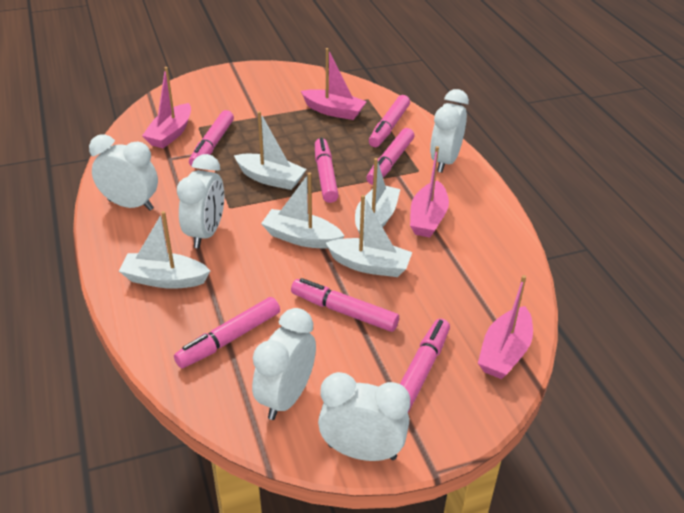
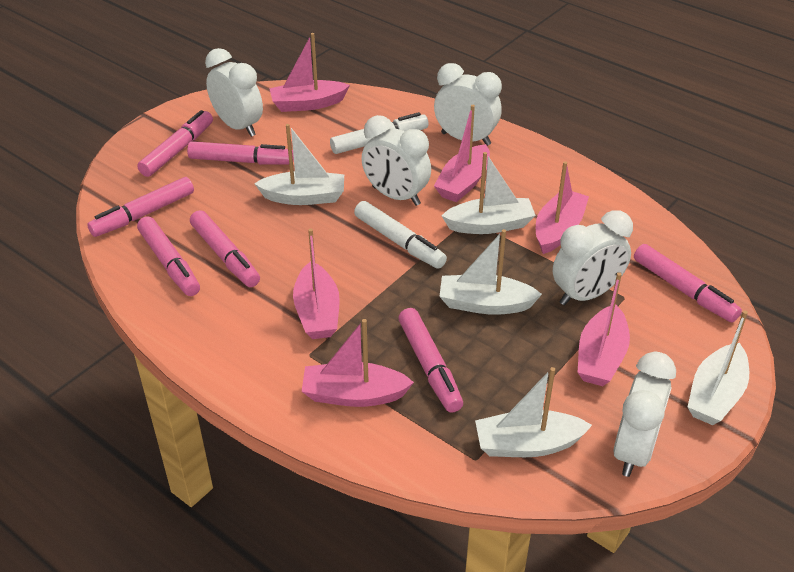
pink boat: [142,67,191,148] [301,48,367,120] [410,146,449,238] [478,275,533,379] = 4 -> [269,33,350,112] [293,229,340,339] [302,319,414,407] [434,105,490,202] [536,161,589,254] [578,272,630,386] = 6
white marker: none = 0 -> [330,112,429,154] [354,201,447,269] = 2

